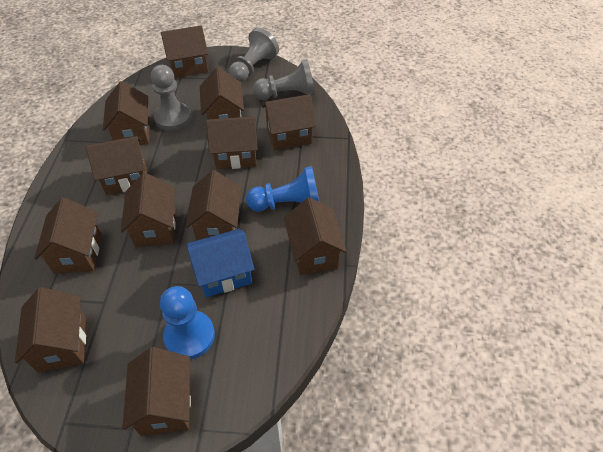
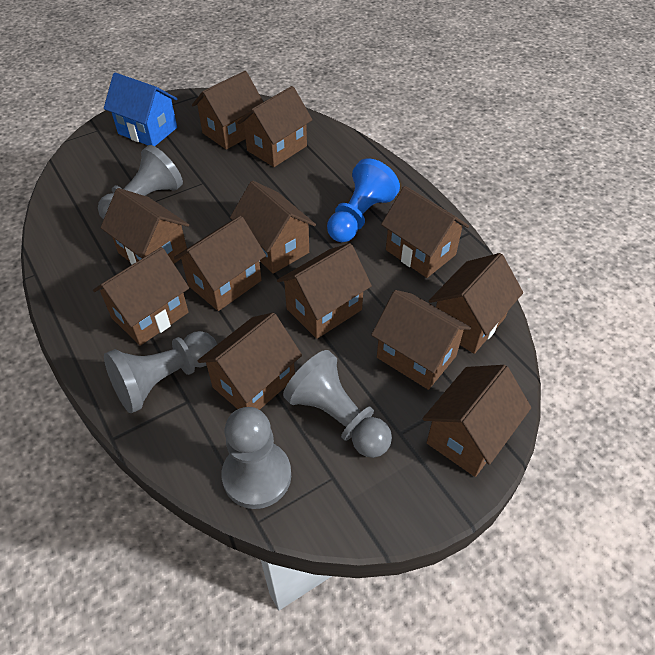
blue pawn: [160,286,215,359] [246,166,319,212] = 2 -> [327,158,400,242] = 1
grey pawn: [151,65,191,131] [229,28,279,82] [253,59,315,100] = 3 -> [98,145,183,220] [104,331,217,413] [222,407,291,509] [283,350,392,458] = 4

